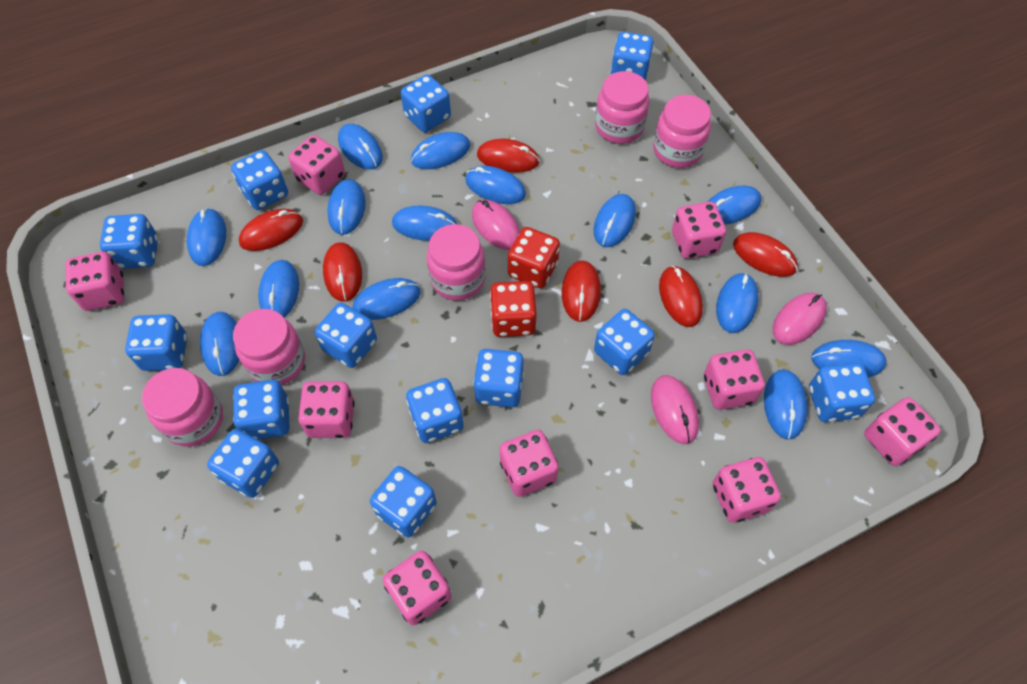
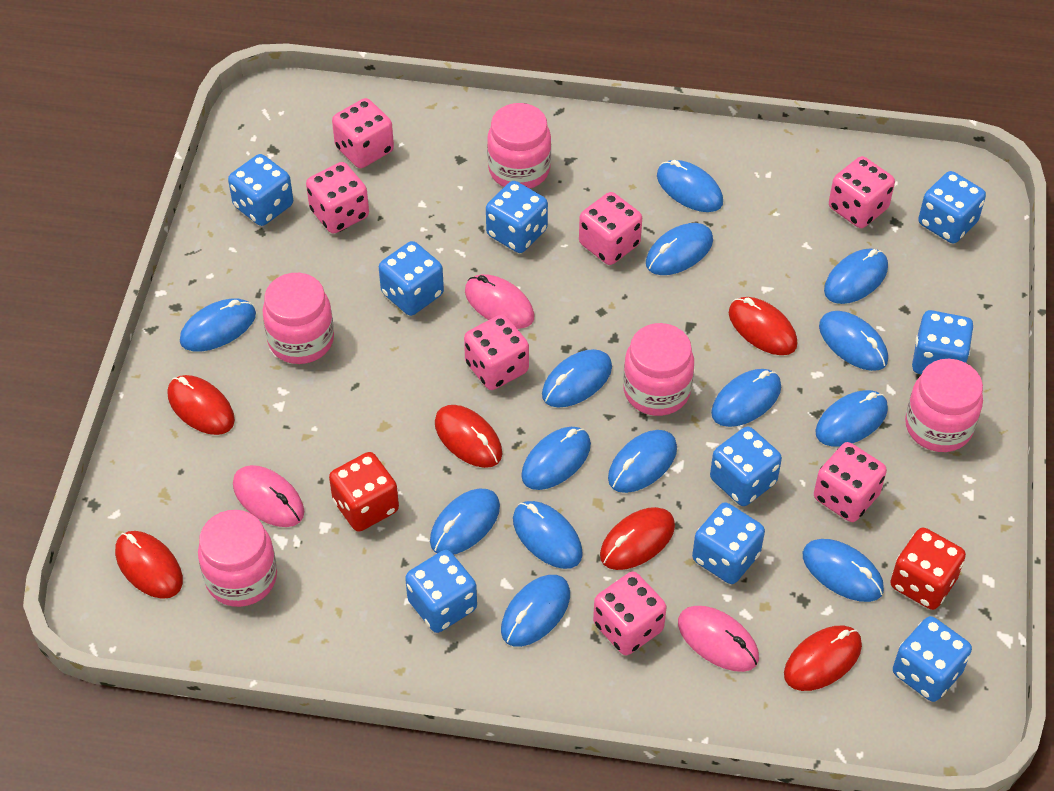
blue dice: [100,214,158,269] [125,314,187,371] [207,429,279,498] [231,150,288,210] [233,380,290,440] [315,303,377,368] [370,466,437,537] [401,74,451,132] [406,378,464,443] [473,349,524,408] [594,309,655,375] [611,32,654,81] [809,363,875,422] = 13 -> [228,154,293,226] [379,241,444,316] [405,550,477,633] [486,181,548,253] [692,502,765,584] [710,427,782,506] [893,616,972,702] [912,310,974,374] [918,171,986,243] = 9
pink dice: [66,252,124,311] [288,135,345,195] [298,381,355,438] [383,551,452,625] [500,430,559,497] [672,202,726,259] [704,349,765,410] [712,457,781,523] [864,397,941,466] = 9 -> [306,162,369,234] [332,98,394,168] [464,314,529,390] [579,192,642,265] [593,572,666,655] [814,442,887,522] [829,156,895,228] = 7

